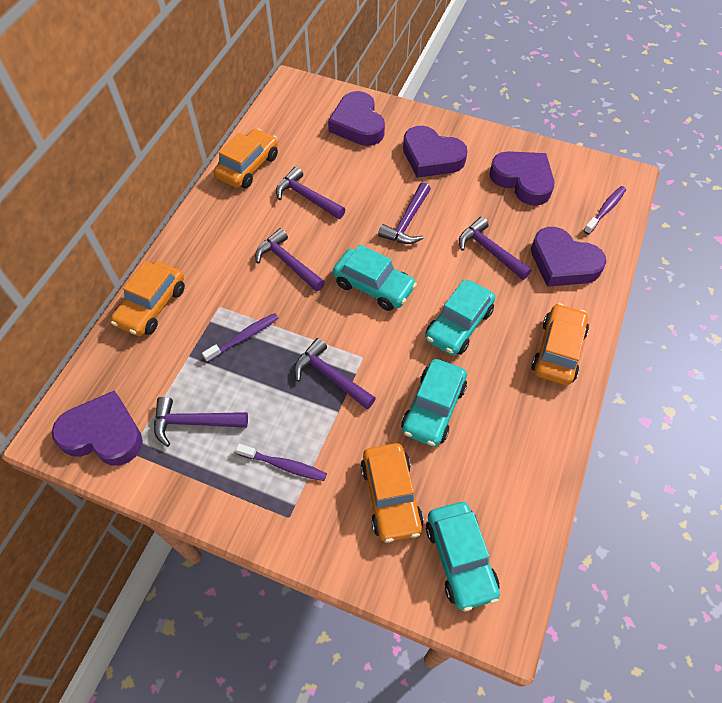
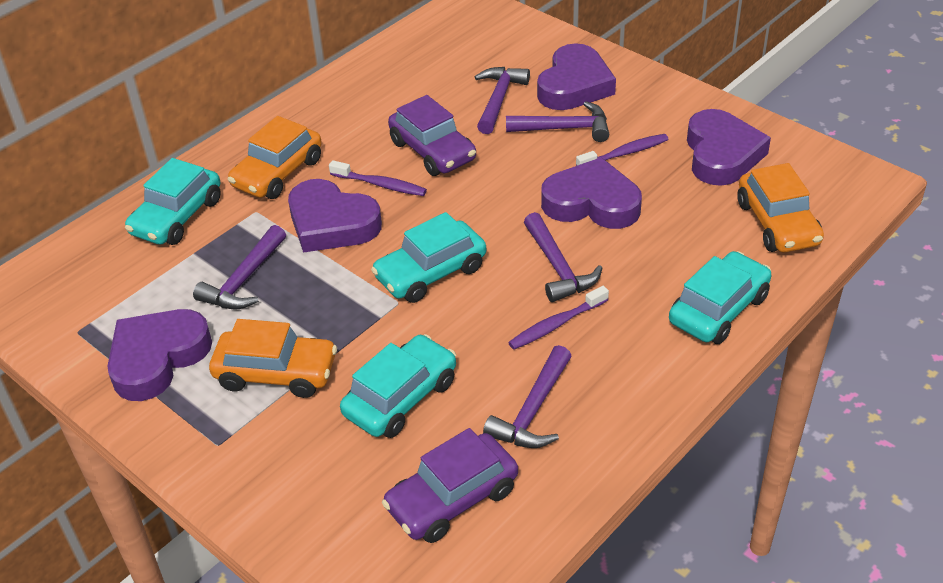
orange car: [111,261,185,336] [214,129,278,188] [361,443,424,543] [531,303,589,385] = 4 -> [209,319,337,398] [228,116,322,199] [737,163,824,252] = 3
purple car: none = 0 -> [382,428,518,543] [388,95,476,176] = 2
purple hammer: [154,397,248,447] [255,228,325,291] [276,167,346,219] [294,338,376,409] [378,182,431,244] [459,217,532,280] = 6 -> [193,225,286,309] [475,67,530,134] [483,345,572,448] [506,101,609,142] [524,212,602,302] = 5

